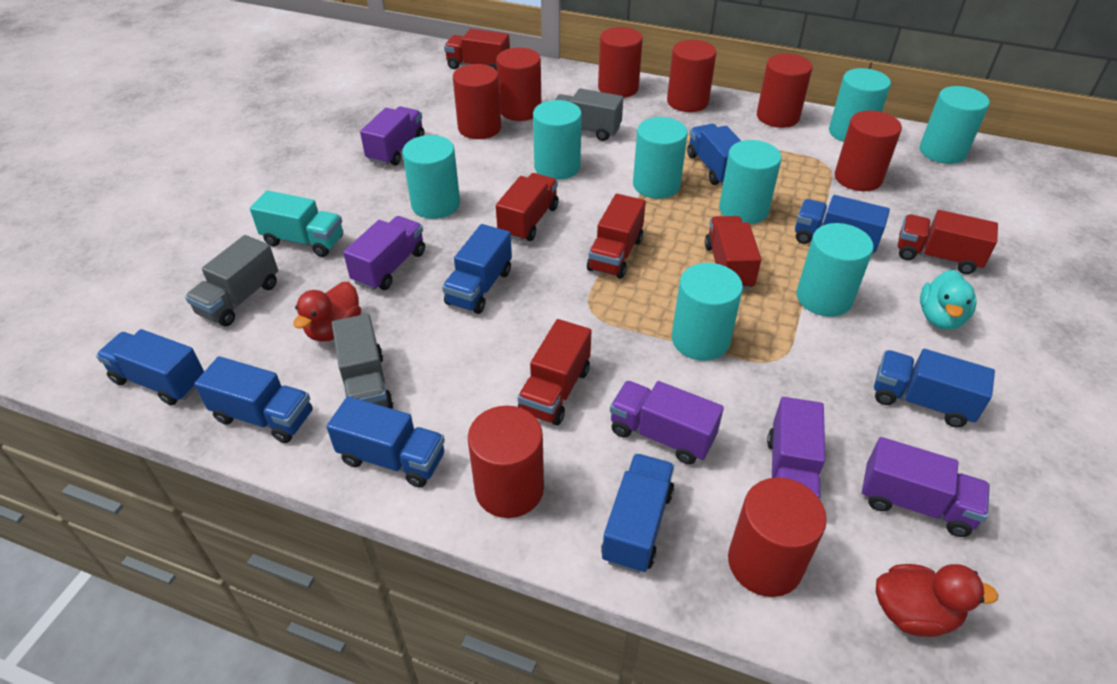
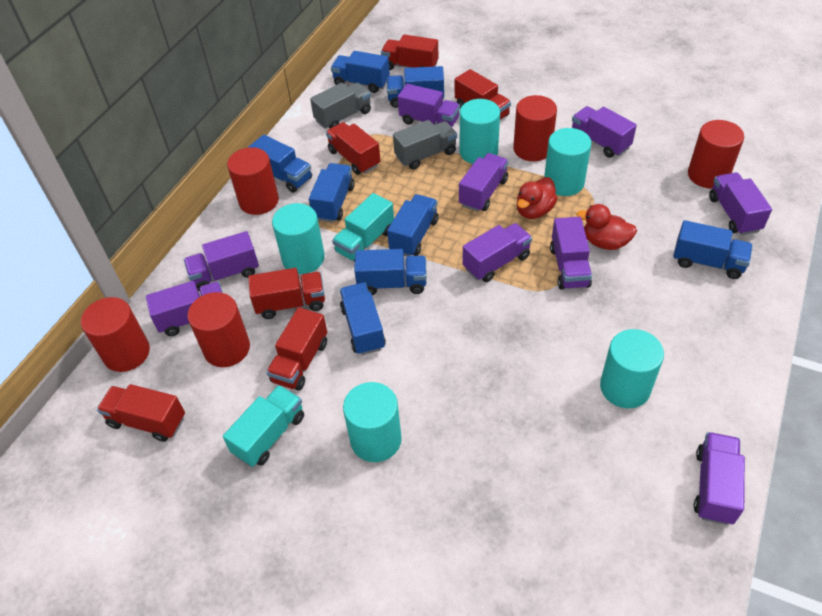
grey truck: [185,235,278,326] [332,314,393,409] [555,88,623,141] = 3 -> [310,83,371,129] [393,120,457,169] = 2
purple truck: [343,216,425,291] [360,106,424,165] [610,381,724,464] [767,397,825,501] [862,437,990,537] = 5 -> [146,281,223,336] [184,231,259,291] [398,84,460,127] [459,153,508,212] [463,223,532,282] [550,217,592,290] [572,106,637,158] [694,432,745,525] [709,172,772,235] = 9
red cylinder: [453,64,501,139] [468,406,544,518] [496,48,541,121] [598,27,643,98] [667,40,717,112] [728,477,827,597] [757,54,812,128] [835,110,902,191] = 8 -> [81,297,150,372] [187,292,250,367] [227,147,279,215] [513,95,557,161] [688,120,744,189] = 5
turquoise cylinder: [402,135,460,219] [533,100,582,180] [633,117,688,199] [672,263,743,361] [719,140,782,224] [796,223,874,317] [829,68,891,142] [920,86,990,164] = 8 -> [272,203,325,274] [343,382,402,462] [460,99,500,164] [544,128,591,196] [600,329,664,408] = 5
turquoise duck: [920,270,977,330] = 1 -> none = 0
turquoise truck: [250,190,343,257] = 1 -> [223,385,304,467] [332,193,394,262] = 2

